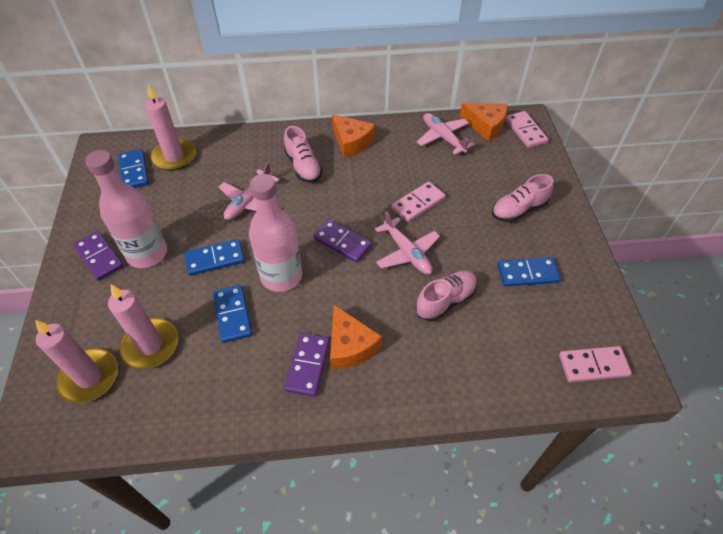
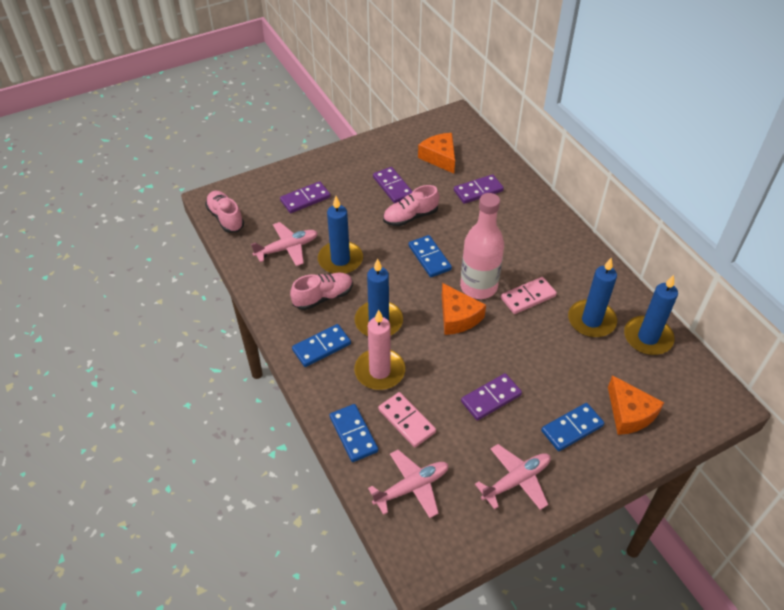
blue candle: none = 0 -> [318,196,363,274] [355,258,403,336] [568,258,617,338] [624,275,678,355] = 4
pink bottle: [85,150,167,268] [249,174,302,292] = 2 -> [460,193,504,299] = 1
pink candle: [35,320,118,403] [108,285,178,369] [145,85,196,171] = 3 -> [354,310,405,390] = 1
pink domino: [391,181,446,222] [505,111,548,148] [559,346,632,382] = 3 -> [378,392,436,447] [501,277,557,314] = 2
purple domino: [73,231,123,281] [284,333,330,397] [313,219,372,263] = 3 -> [280,181,331,213] [373,167,413,203] [454,174,504,204] [461,373,522,421] = 4

